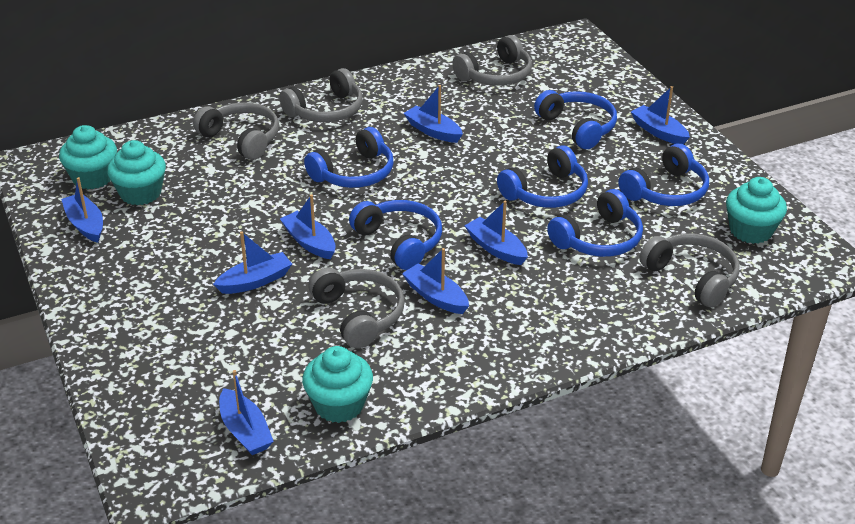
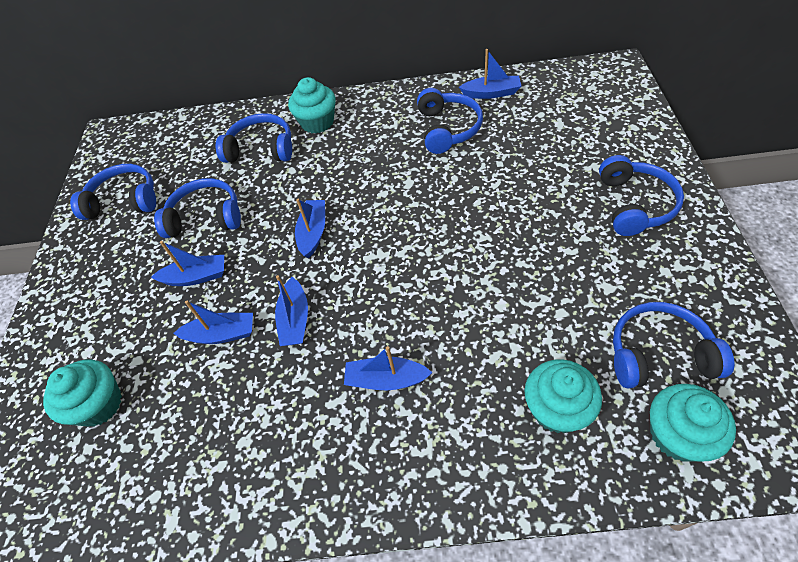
blue boat: [61,177,103,243] [213,231,292,294] [219,370,274,455] [280,195,336,259] [402,248,469,314] [404,85,463,143] [464,201,528,265] [631,86,690,144] = 8 -> [151,241,224,286] [174,301,253,344] [275,275,308,346] [295,199,325,259] [344,346,432,390] [459,49,521,99] = 6
grey headphones: [193,102,279,160] [279,68,363,122] [309,267,405,348] [452,35,532,85] [639,233,739,307] = 5 -> none = 0

